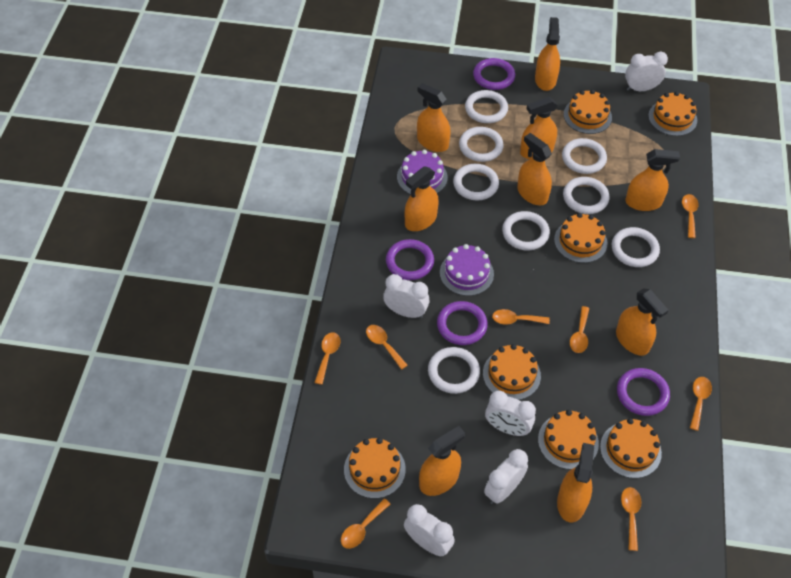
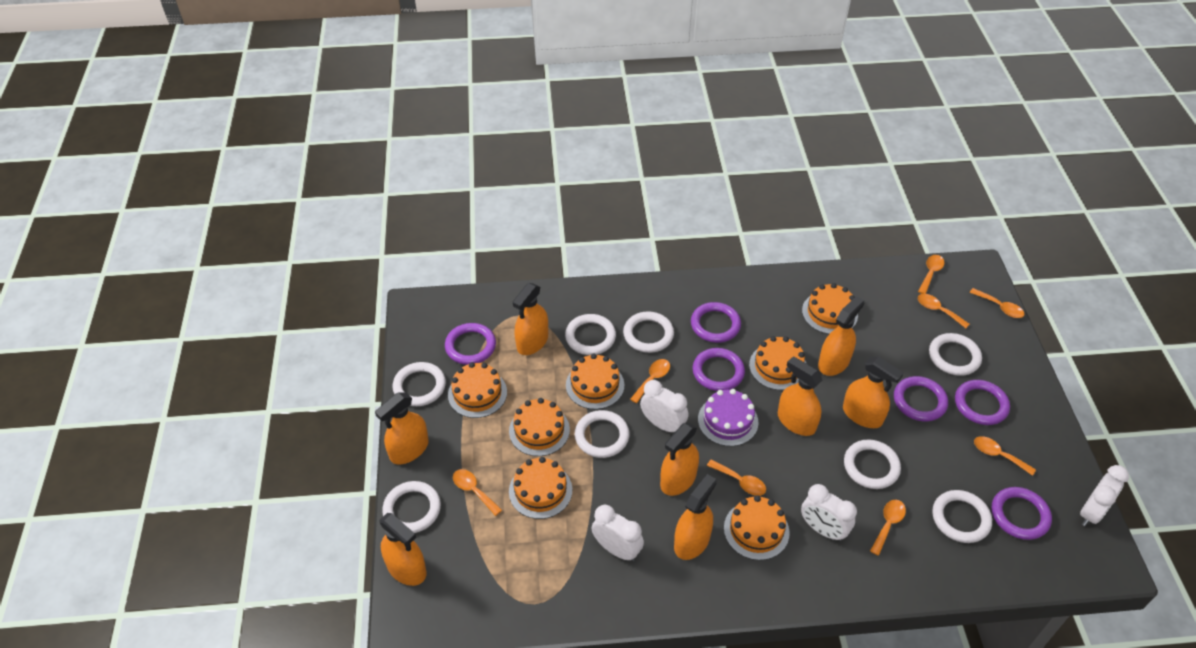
orange spray bottle: [405,166,439,231] [417,83,451,152] [419,426,465,496] [517,133,552,205] [520,97,557,159] [535,17,560,91] [557,443,594,523] [616,288,669,356] [625,149,680,211] = 9 -> [375,392,429,464] [379,513,427,586] [513,283,548,355] [660,423,699,496] [674,474,717,560] [778,356,822,436] [818,296,864,376] [843,356,904,428] = 8
purple cake: [397,150,448,194] [440,244,494,296] = 2 -> [698,389,759,446] = 1
purple ring: [386,239,434,280] [437,301,488,345] [473,58,515,90] [617,368,670,416] = 4 -> [445,323,496,365] [691,302,741,343] [692,348,745,391] [894,376,948,422] [955,380,1010,425] [991,487,1052,540] = 6
white clock: [383,274,430,318] [404,504,455,556] [484,449,528,504] [485,391,536,436] [625,52,668,91] = 5 -> [591,505,644,561] [640,380,688,432] [801,484,857,541] [1080,465,1129,526] = 4

